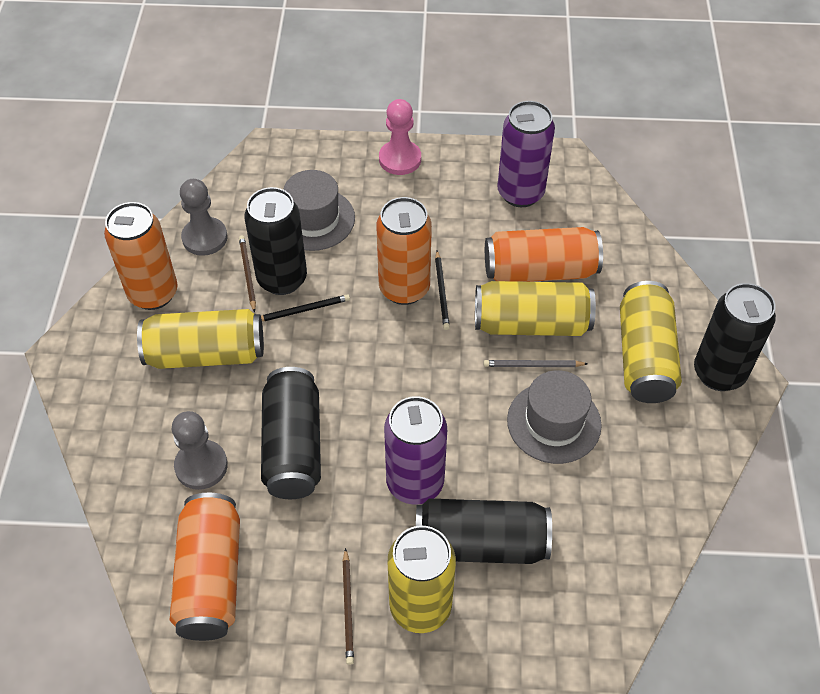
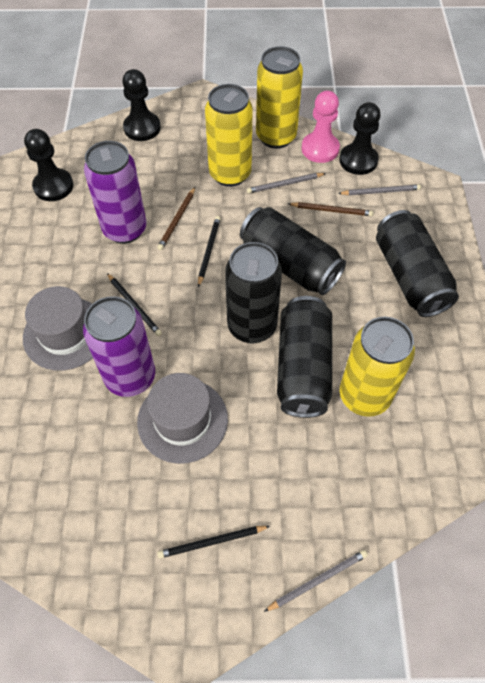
black pawn: none = 0 -> [24,129,73,201] [122,69,161,141] [339,102,381,175] = 3
black pencil: [261,294,350,321] [435,251,450,330] = 2 -> [107,273,162,336] [157,526,270,559] [198,216,221,287] = 3
grey pawn: [172,411,228,490] [180,179,227,256] = 2 -> none = 0
grey pencil: [484,360,588,367] = 1 -> [247,173,326,194] [264,550,368,612] [338,185,421,195] = 3
orange can: [104,202,177,310] [170,493,240,641] [376,197,432,305] [485,227,603,282] = 4 -> none = 0
yellow can: [137,309,264,369] [388,526,456,633] [475,281,596,336] [620,281,682,403] = 4 -> [205,84,253,187] [256,46,303,149] [340,317,415,417] = 3

